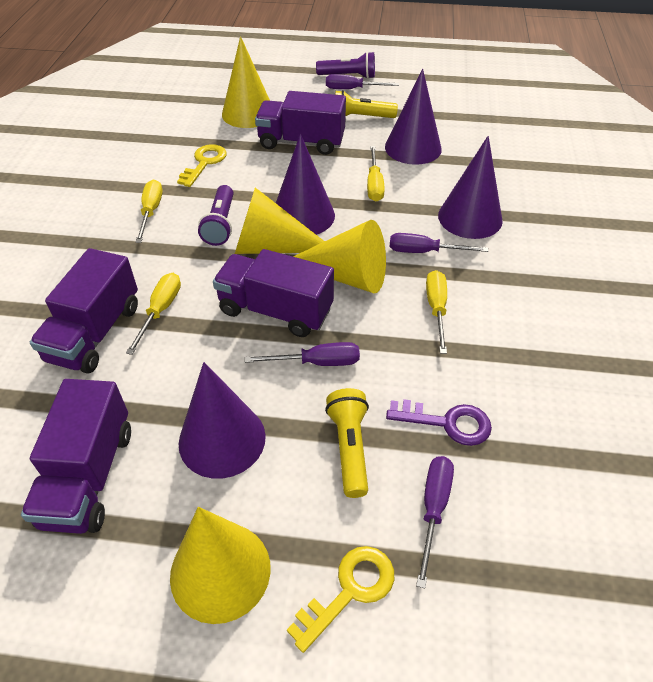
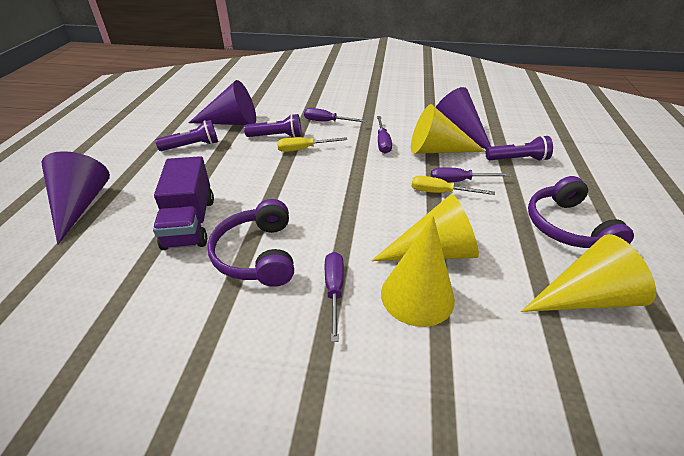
purple cone: [179,362,266,479] [276,134,335,235] [385,69,442,165] [438,136,503,239] = 4 -> [41,151,110,245] [189,80,256,125] [436,87,491,149] = 3
purple flashlight: [198,185,233,246] [316,52,375,79] = 2 -> [155,120,218,151] [244,114,302,137] [486,135,553,161] = 3
purple headphones: none = 0 -> [207,199,294,287] [528,176,634,248] = 2
purple key: [386,399,492,446] = 1 -> none = 0
purple truck: [21,379,131,534] [30,248,138,373] [213,249,334,337] [255,91,346,155] = 4 -> [153,156,214,250] = 1
yellow flashlight: [325,388,369,498] [335,90,398,118] = 2 -> none = 0
yellow key: [177,144,227,187] [287,546,394,653] = 2 -> none = 0
yellow screwdriver: [126,273,181,355] [135,180,163,243] [367,146,385,201] [426,270,447,354] = 4 -> [277,137,347,152] [411,176,495,195] = 2

